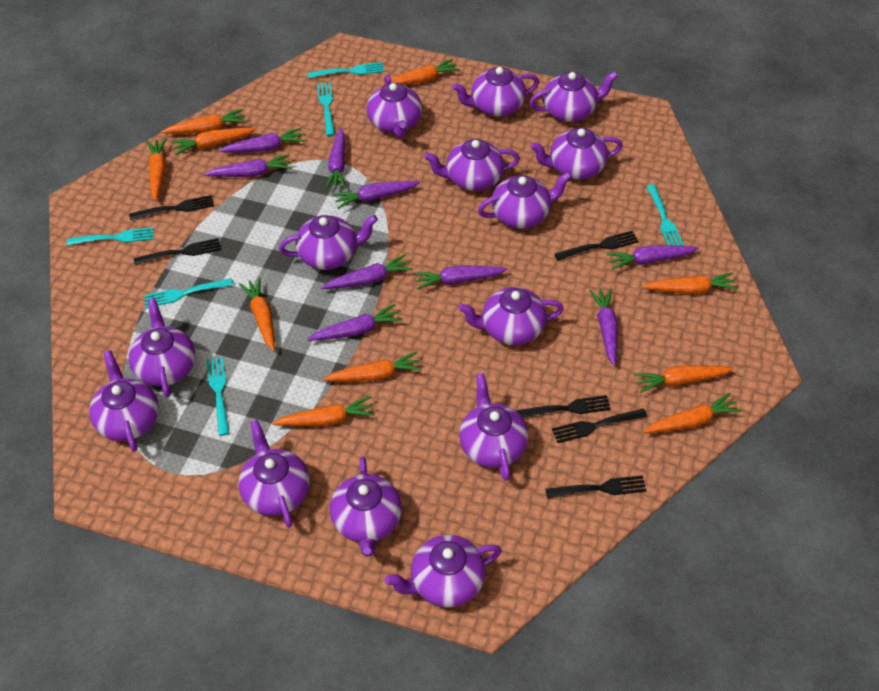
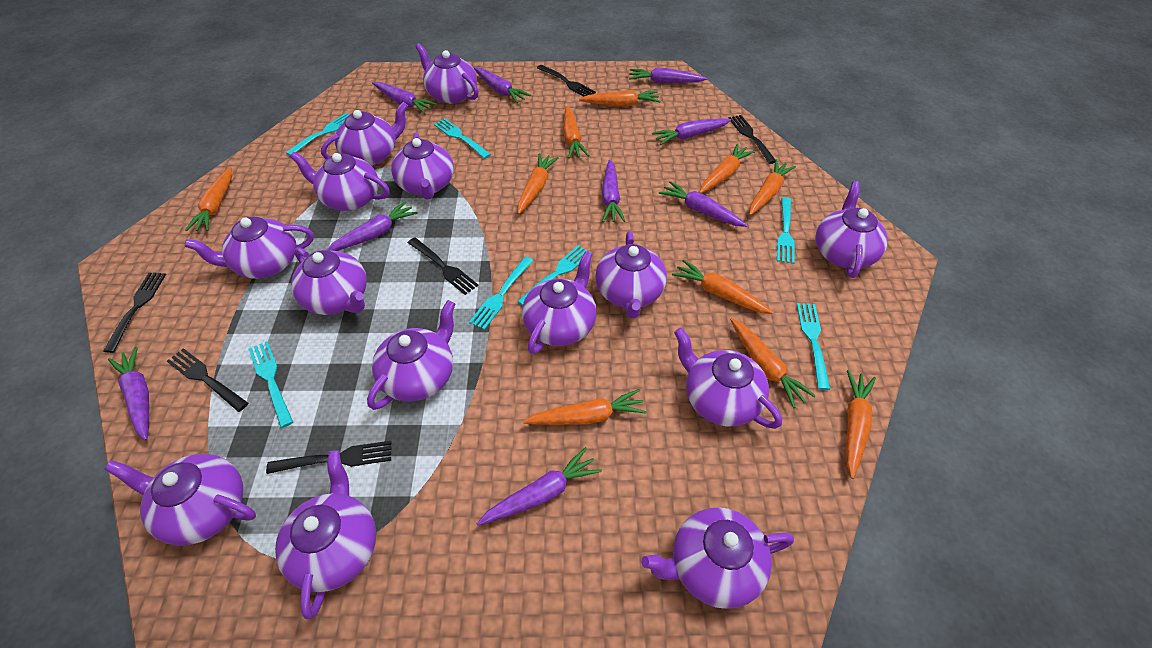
turquoise fork: [67,227,154,246] [144,278,233,308] [206,357,229,436] [308,62,384,78] [317,82,335,136] [646,184,684,246] = 6 -> [248,341,293,428] [286,113,349,156] [434,118,491,159] [469,257,534,330] [517,245,591,306] [777,197,795,264] [797,303,830,390] = 7

